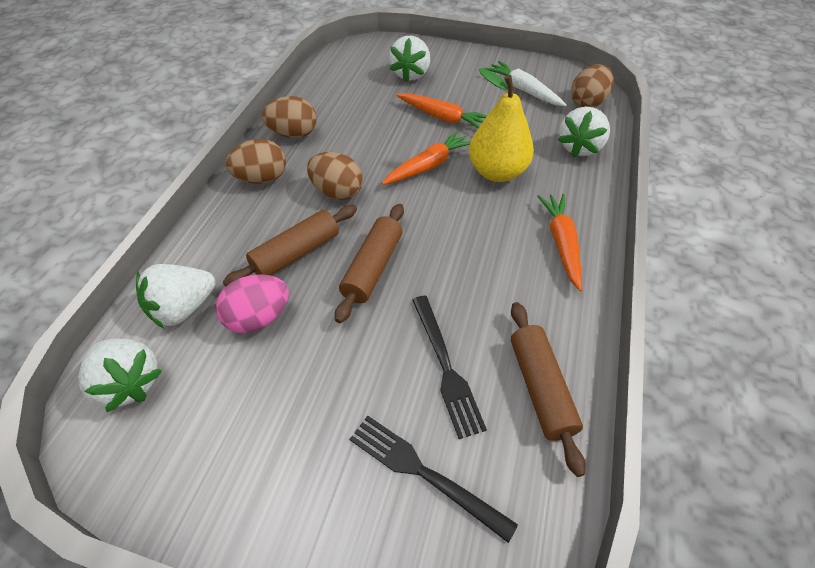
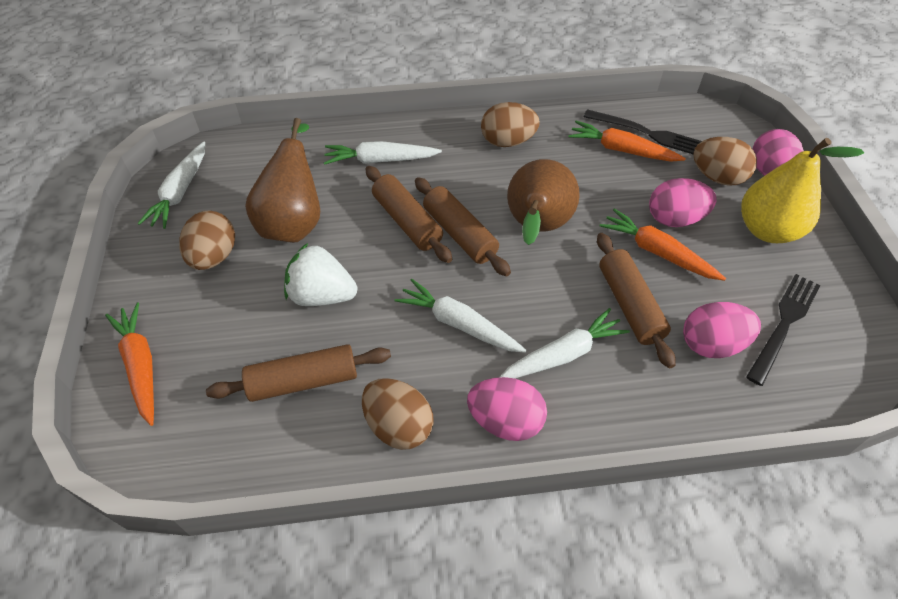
brown pear: none = 0 -> [245,118,320,243] [507,159,580,245] = 2
brown rolling pin: [223,205,357,287] [335,204,404,323] [511,302,586,477] = 3 -> [206,344,391,402] [366,166,452,263] [415,177,511,276] [597,233,676,368] = 4
pink egg: [216,274,289,333] = 1 -> [467,377,547,441] [649,178,717,227] [683,302,761,358] [752,129,804,176] = 4
white carrot: [485,61,567,106] = 1 -> [138,141,205,229] [324,141,442,165] [395,279,527,353] [499,308,630,379] = 4
white strawberry: [78,339,162,412] [136,264,215,328] [389,36,430,82] [558,107,610,157] = 4 -> [284,243,357,306] = 1

